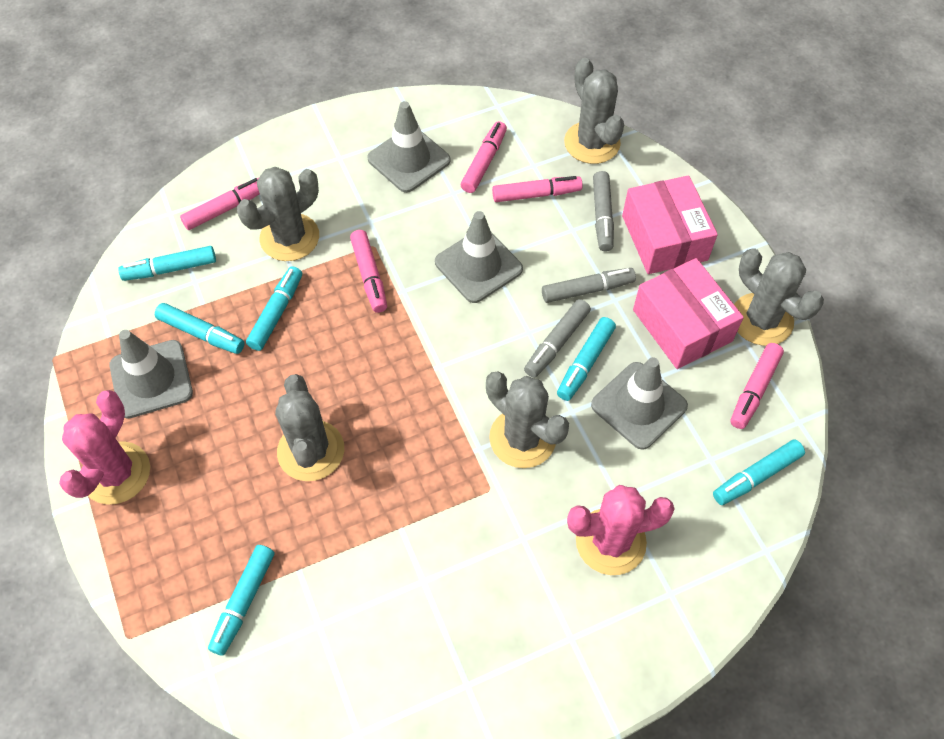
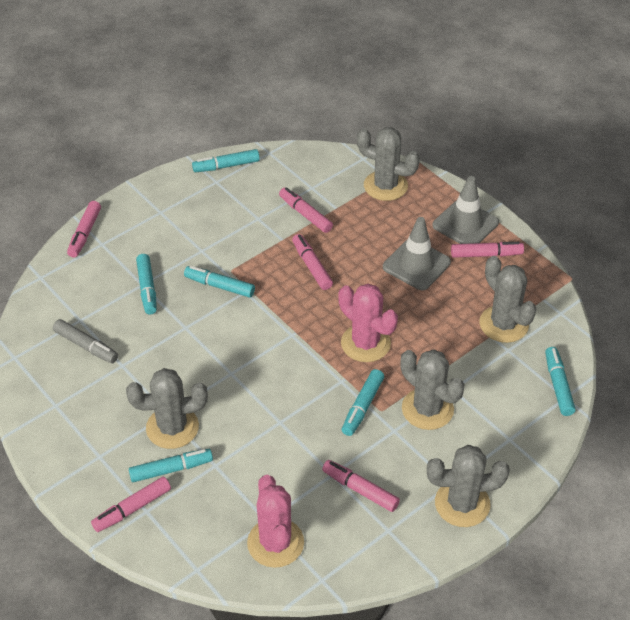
grey marker: [524,299,591,378] [542,268,636,303] [593,171,614,252] = 3 -> [53,319,118,364] = 1
grey traffic cone: [109,330,193,419] [367,101,451,193] [435,211,523,303] [591,357,688,450] = 4 -> [383,217,451,290] [432,176,499,244] = 2
pink box: [622,175,718,274] [633,258,744,369] = 2 -> none = 0
pink marker: [180,178,260,230] [350,230,387,313] [461,121,507,193] [492,176,583,202] [730,343,784,429] = 5 -> [67,201,101,257] [91,477,171,532] [279,187,333,233] [292,234,333,290] [322,460,400,512] [451,242,524,258] = 6

